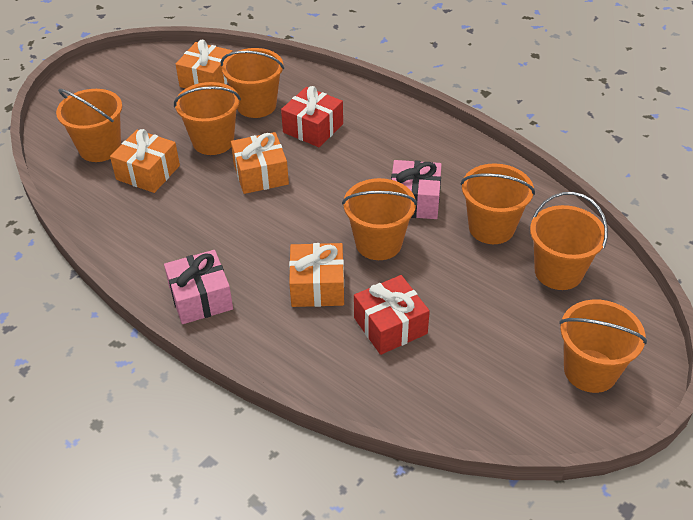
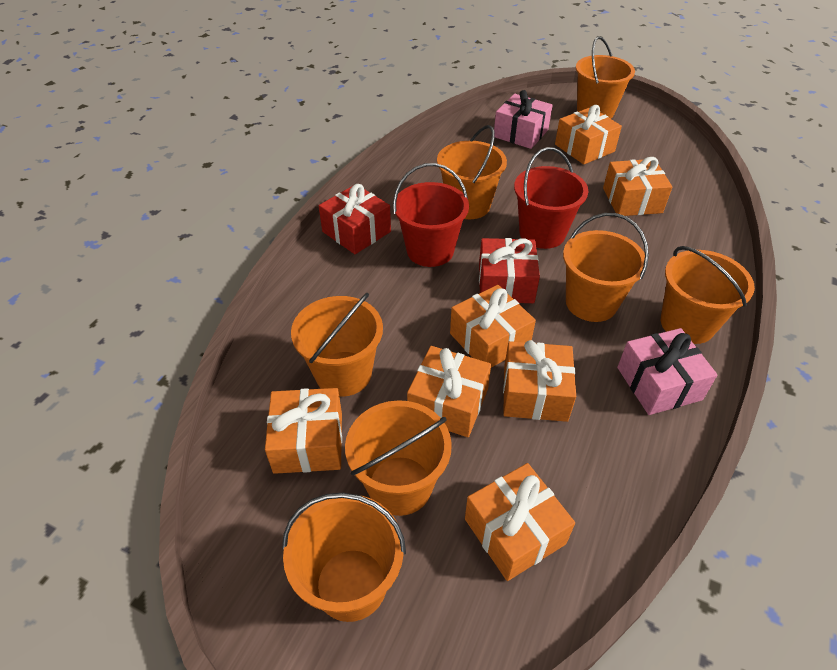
orange gift: [110,129,180,193] [176,40,232,88] [231,132,289,194] [289,243,344,307] = 4 -> [265,388,342,474] [407,346,491,437] [450,285,536,368] [465,463,575,581] [503,340,576,422] [555,105,622,165] [603,157,672,216] = 7
red bucket: none = 0 -> [393,163,469,267] [514,147,588,249] = 2

